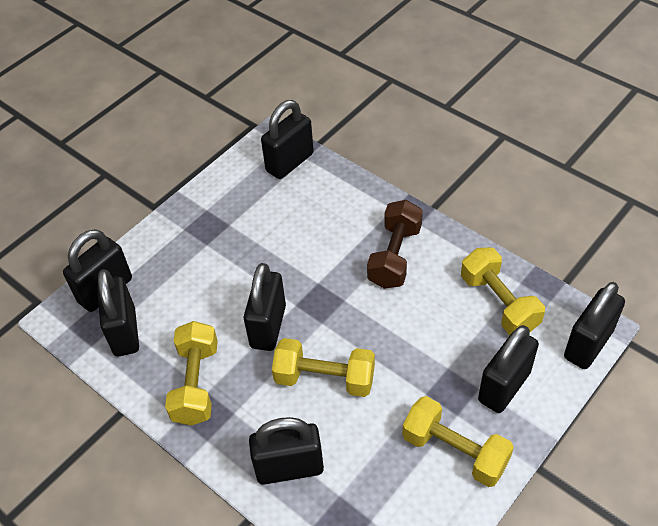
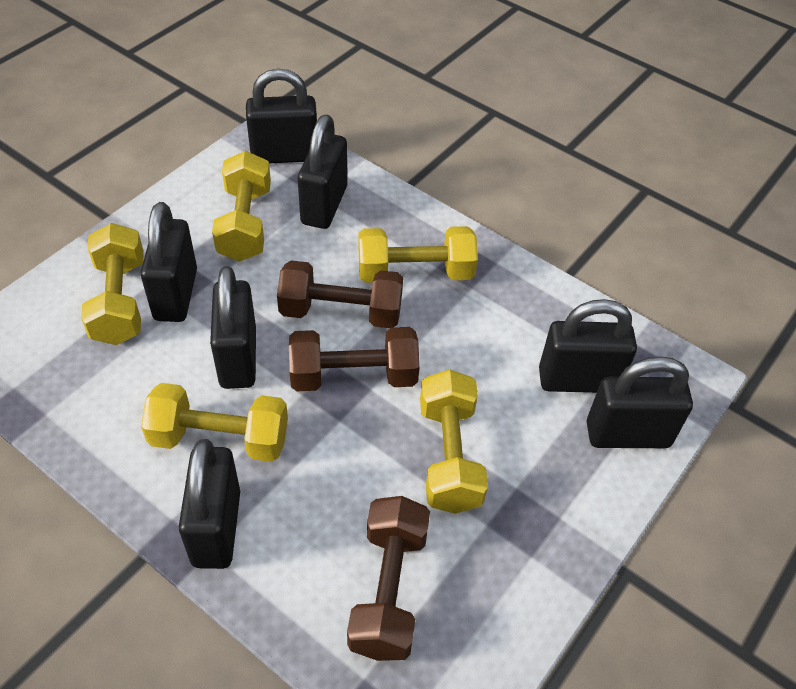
brown dumbbell: [367,200,423,289] = 1 -> [277,260,403,328] [289,327,420,391] [347,496,430,661] = 3
yellow dumbbell: [165,321,218,426] [272,338,375,397] [402,396,514,487] [461,247,545,335] = 4 -> [81,223,144,345] [141,383,288,462] [212,151,271,261] [359,226,478,283] [420,369,488,514] = 5

